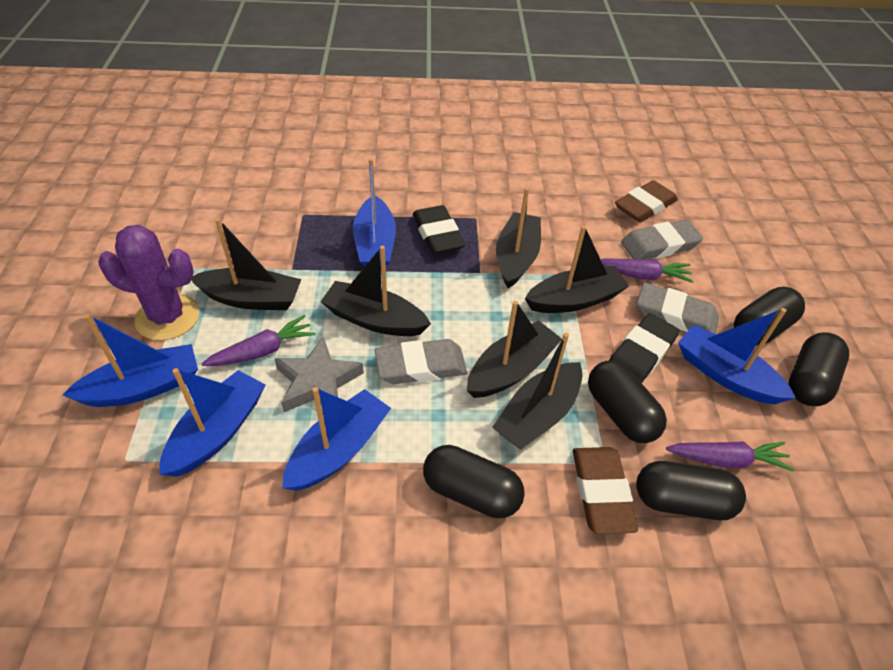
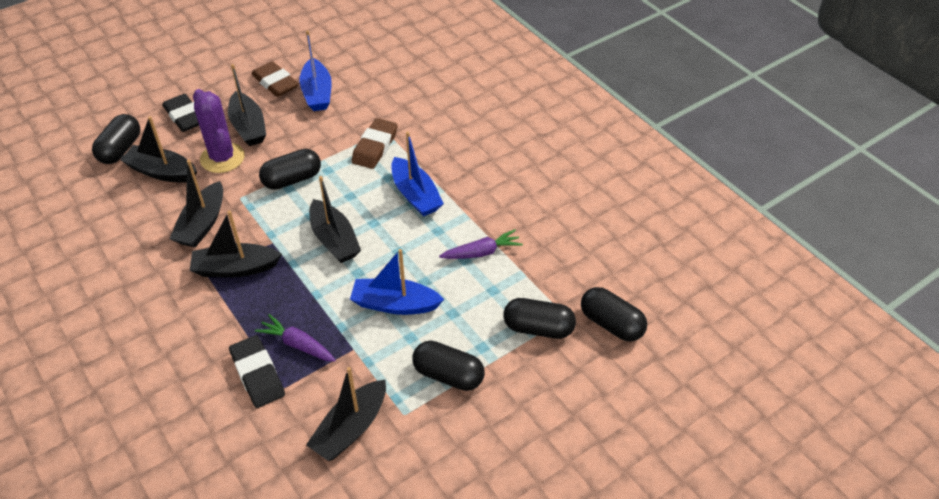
blue boat: [63,314,198,407] [159,368,266,477] [282,387,391,491] [353,158,396,269] [678,308,796,404] = 5 -> [299,30,332,111] [350,249,444,315] [391,132,444,217] = 3
grey eraser: [375,339,467,384] [621,220,703,259] [637,283,719,334] = 3 -> none = 0
grey star: [275,336,364,412] = 1 -> none = 0
purple carrot: [201,315,315,366] [600,259,693,283] [666,441,794,471] = 3 -> [255,314,336,362] [439,229,523,259] = 2

